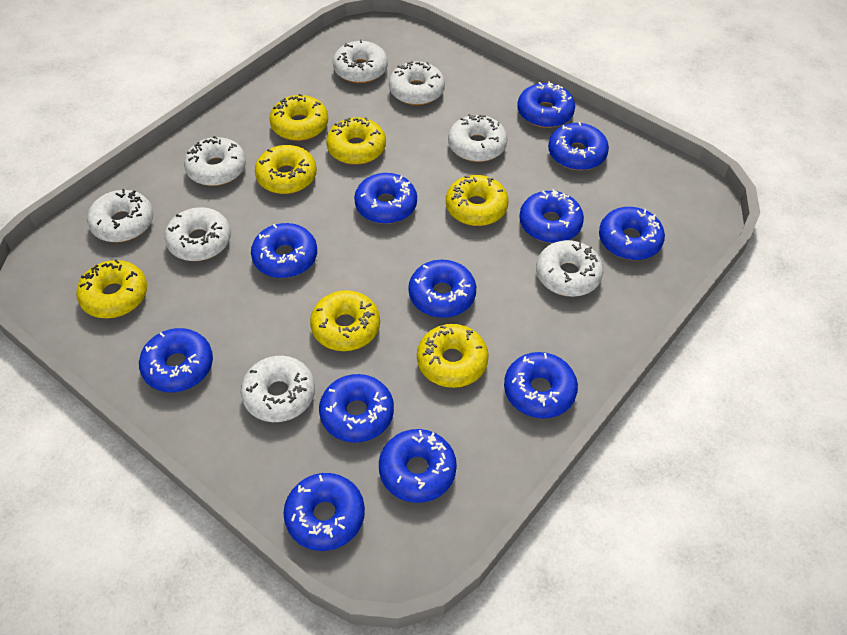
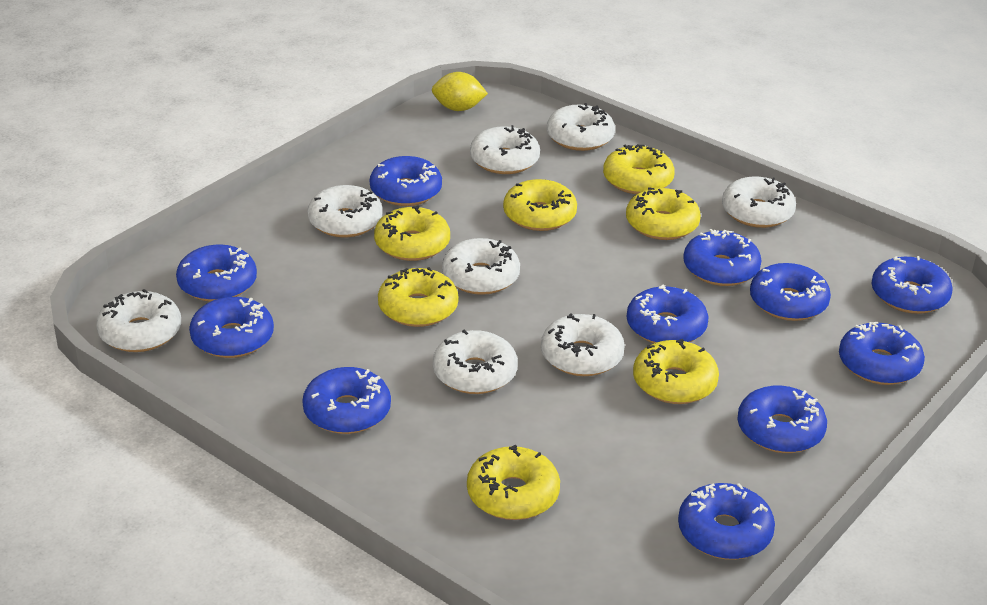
blue donut: [139,328,213,392] [251,223,317,278] [283,473,365,551] [319,374,394,443] [354,173,417,224] [379,429,457,503] [408,260,476,318] [504,352,578,418] [517,81,575,128] [519,189,584,243] [548,122,609,170] [599,207,665,260] = 12 -> [176,245,257,302] [189,297,274,358] [302,367,391,434] [370,156,442,206] [627,285,709,344] [678,483,775,560] [683,229,762,286] [738,386,827,453] [750,263,831,321] [839,322,925,385] [871,256,953,314] = 11
yellow lemon: none = 0 -> [432,72,488,111] = 1

